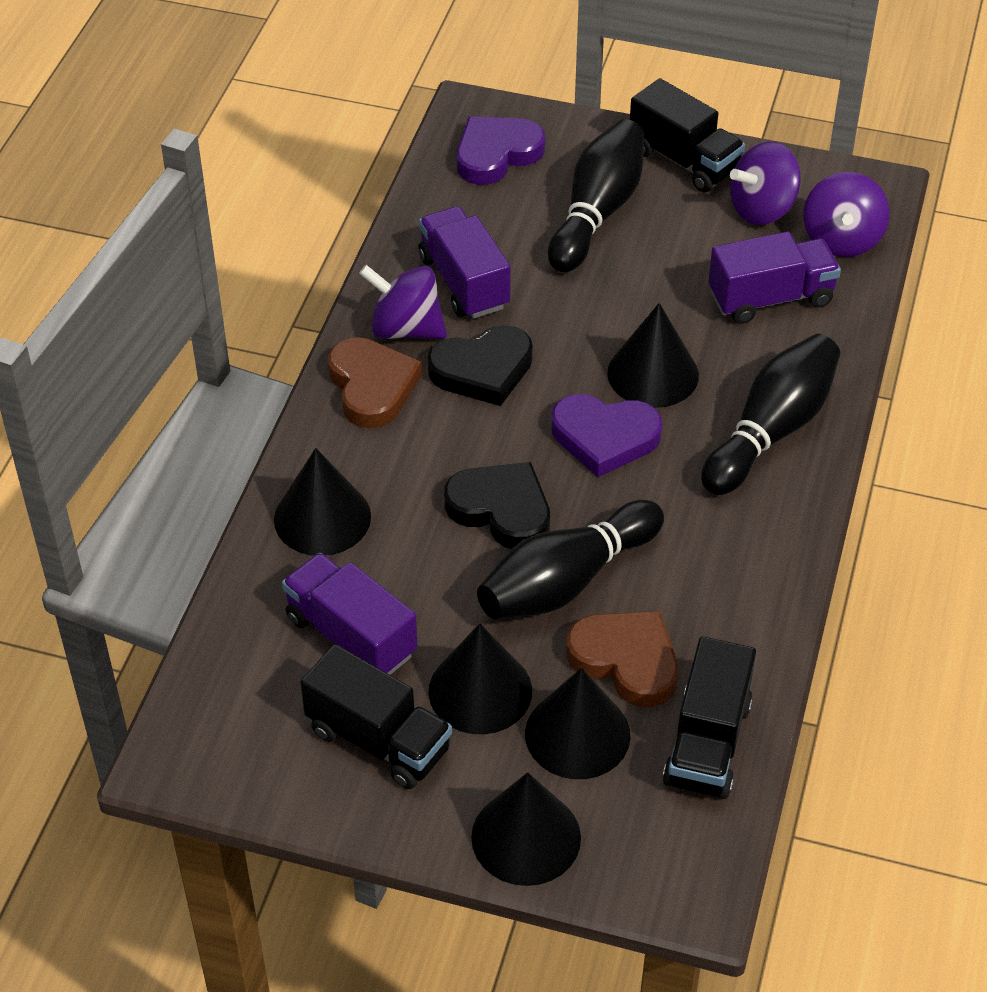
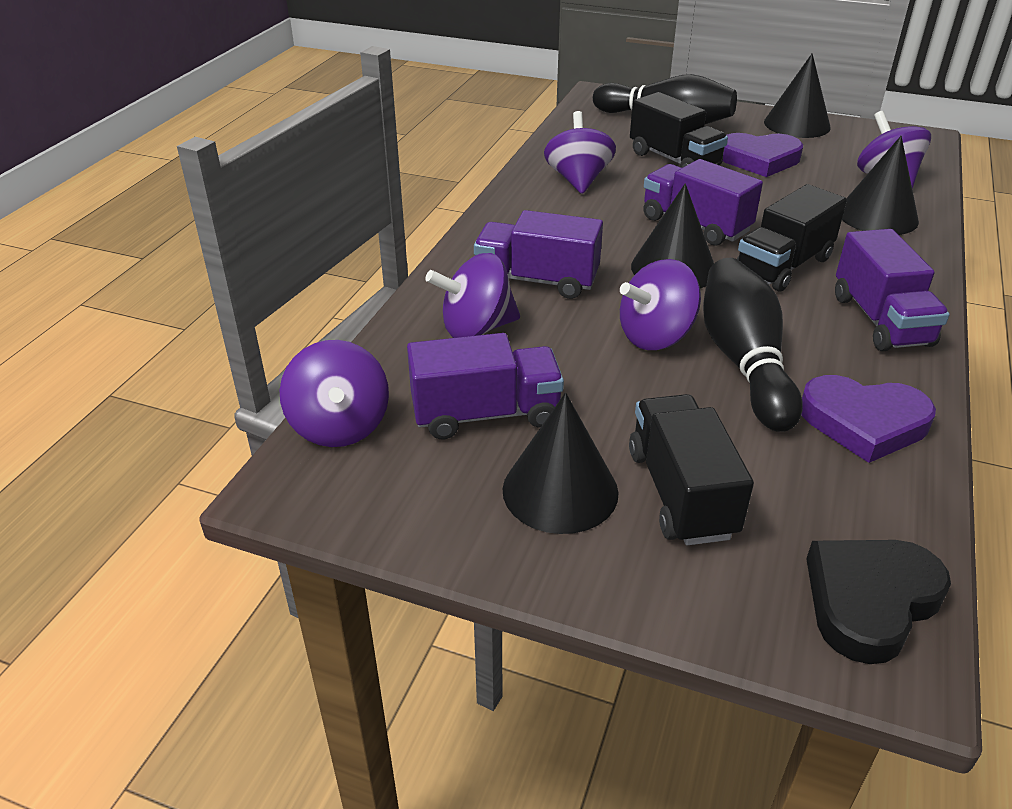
black bowling pin: [477,500,664,620] [548,119,644,272] [701,334,840,495] = 3 -> [593,74,737,124] [703,258,803,432] = 2
black cone: [274,448,371,556] [429,623,532,734] [471,772,581,886] [525,668,631,779] [607,303,699,408] = 5 -> [503,393,619,534] [631,183,714,289] [764,53,831,138] [842,136,919,235] = 4
black heart: [427,325,533,406] [444,462,550,549] = 2 -> [806,540,951,664] = 1
brown heart: [328,337,422,428] [566,611,678,707] = 2 -> none = 0
purple spinning top: [359,265,447,339] [730,142,801,225] [803,172,890,257] = 3 -> [280,340,389,447] [425,253,520,338] [544,111,616,194] [620,259,701,350] [857,111,931,189] = 5
purple truck: [282,553,418,675] [418,206,511,319] [708,231,841,324] = 3 -> [407,333,564,439] [474,210,603,299] [643,159,763,246] [835,229,950,351] = 4

